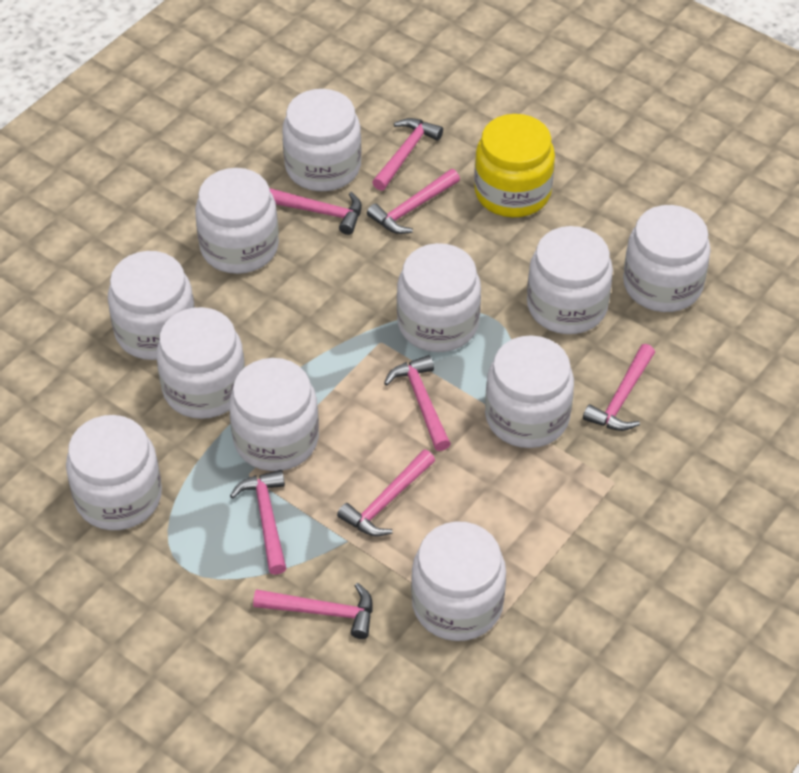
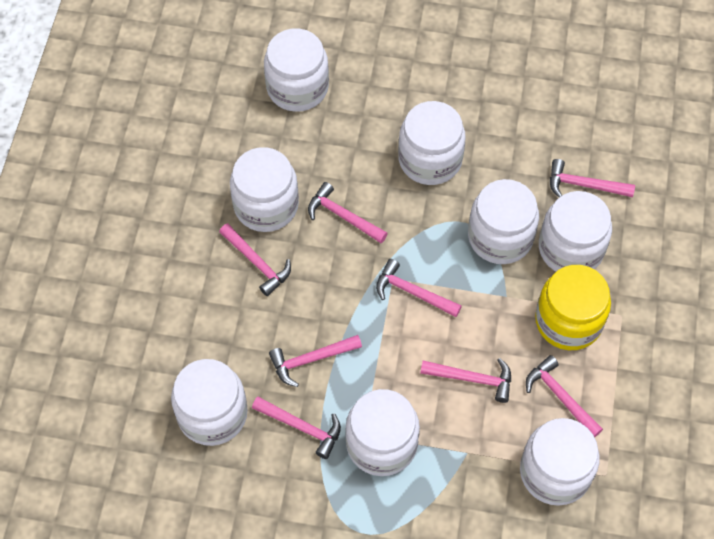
white jar: [66,415,162,530] [108,251,195,360] [156,307,245,419] [195,168,279,274] [229,358,319,471] [282,89,361,191] [397,243,481,352] [411,522,506,641] [485,335,574,448] [527,226,613,334] [623,205,711,312] = 11 -> [171,359,248,446] [230,147,299,232] [264,29,329,112] [345,389,420,476] [398,101,466,185] [468,179,539,264] [520,418,600,506] [539,191,612,271] = 8

